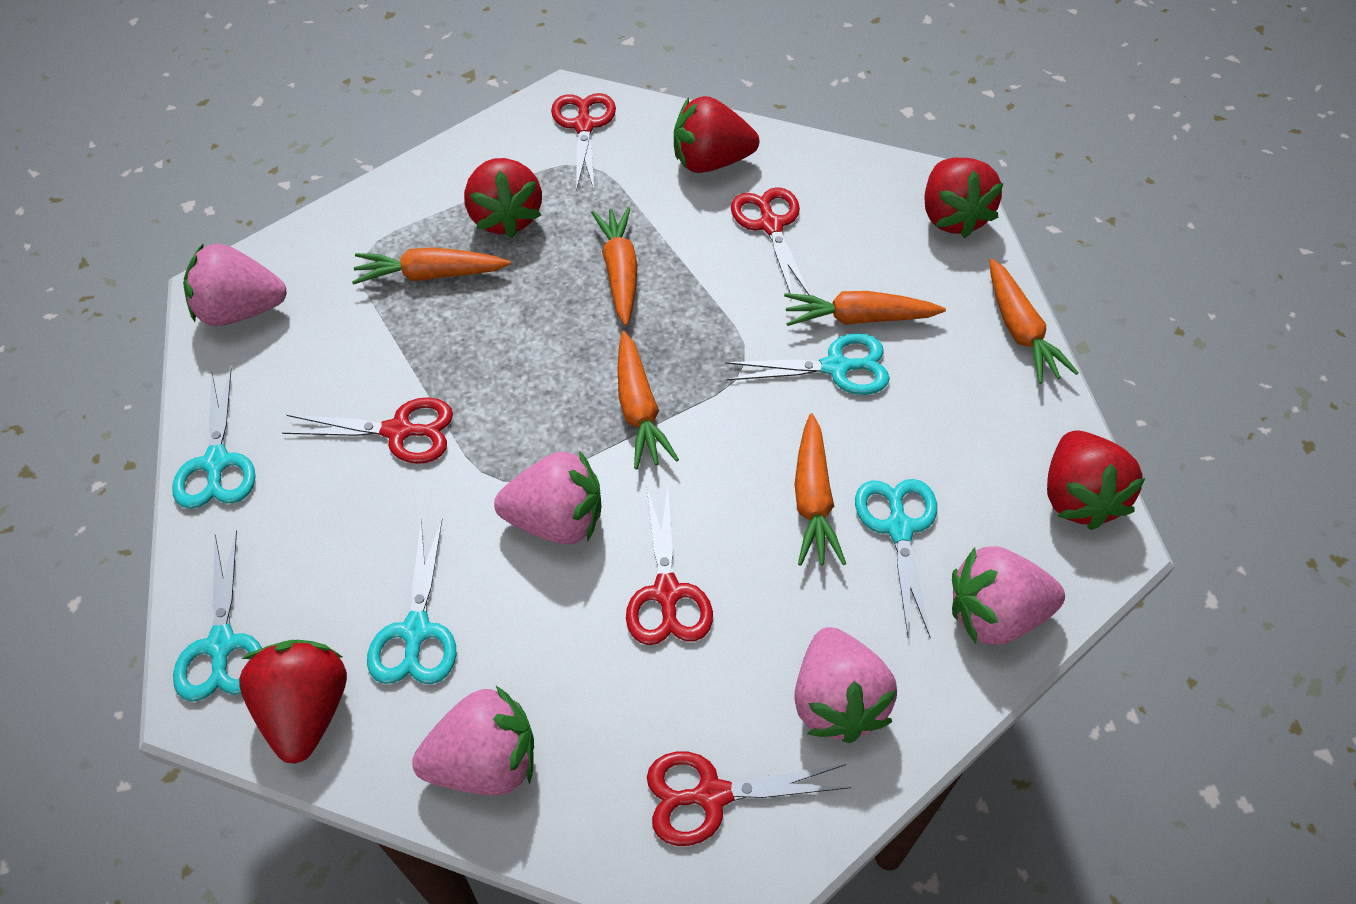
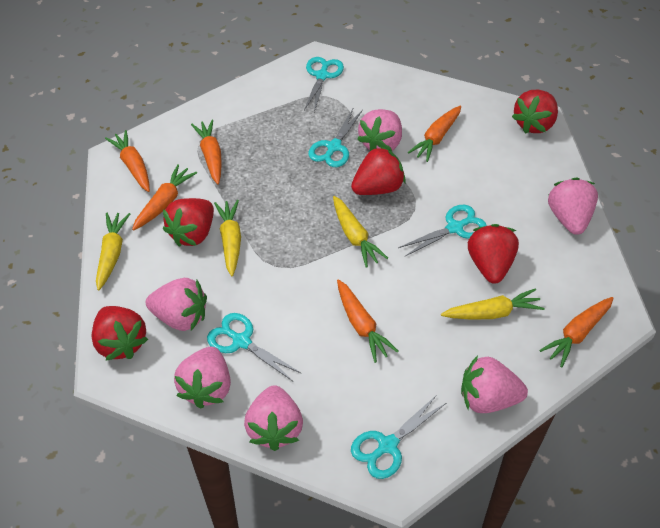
pink strawberry: [183,243,287,326] [412,686,534,795] [494,451,601,544] [794,627,897,743] [952,546,1065,645] = 5 -> [146,278,207,331] [174,347,231,409] [244,385,303,451] [357,109,402,152] [461,355,528,413] [548,177,598,235] = 6
red scissors: [282,397,453,464] [551,93,616,191] [626,485,713,645] [647,751,851,846] [731,187,810,295] = 5 -> none = 0
yellow carrot: none = 0 -> [96,213,130,291] [214,200,241,276] [333,196,388,268] [441,288,545,319] = 4

